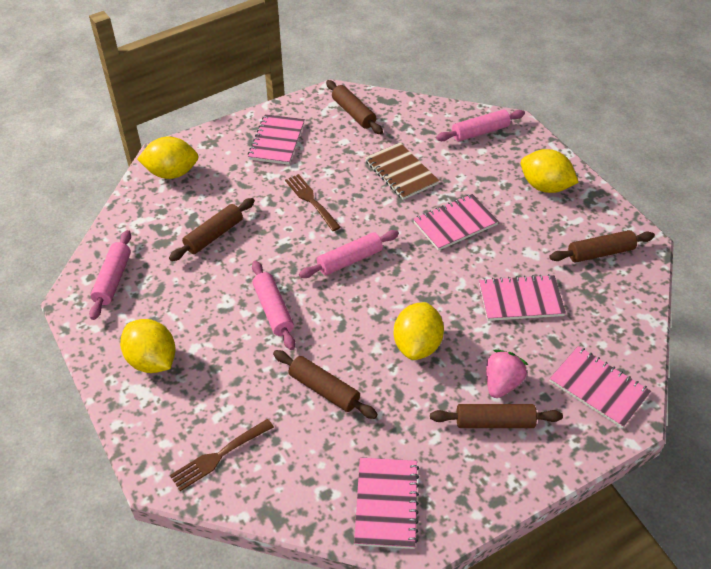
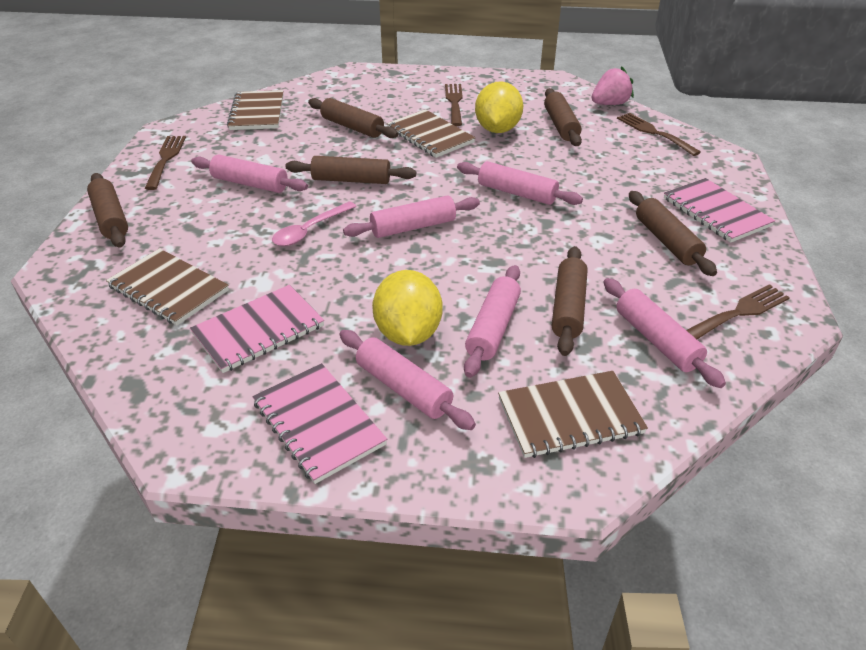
brown fork: [170,419,274,491] [285,174,341,231] = 2 -> [145,136,186,190] [445,84,463,126] [617,113,701,156] [686,284,790,339] = 4
brown notebook: [365,143,439,200] = 1 -> [106,248,229,326] [227,90,283,130] [387,109,475,158] [498,371,648,458] = 4
brown rolling pin: [169,198,255,261] [273,350,378,419] [326,80,383,134] [430,404,563,428] [549,230,655,263] = 5 -> [87,173,128,248] [286,156,416,184] [308,98,398,138] [544,88,582,146] [552,246,588,356] [629,191,717,276] = 6
pink notebook: [248,114,305,165] [354,458,419,549] [413,194,499,251] [479,274,566,321] [550,346,651,428] = 5 -> [190,285,324,373] [253,363,387,484] [664,178,775,243] = 3
pink rolling pin: [89,230,131,320] [252,261,295,350] [299,230,399,278] [436,110,525,141] = 4 -> [191,155,308,193] [340,330,476,430] [343,195,480,238] [457,161,583,205] [464,265,521,378] [604,278,726,388] = 6
pink spoon: none = 0 -> [272,202,356,246] = 1
yellow lemon: [120,319,176,373] [137,137,199,179] [394,302,444,360] [521,149,579,193] = 4 -> [372,270,442,346] [475,81,523,133] = 2

